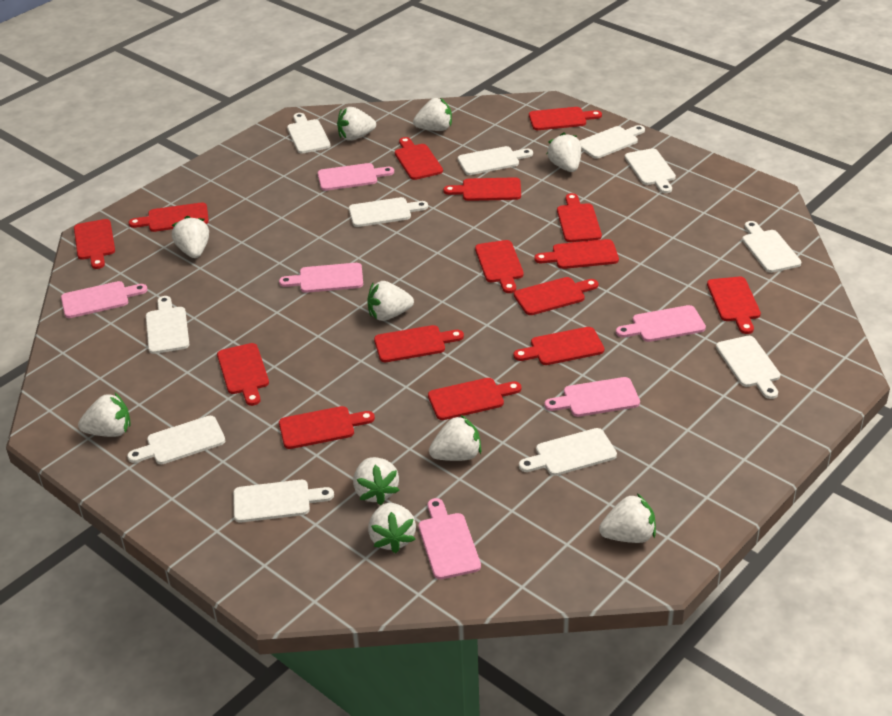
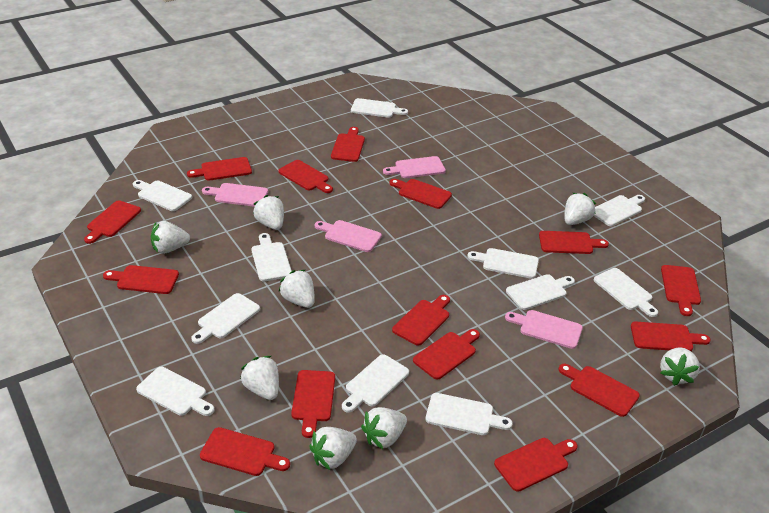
pink cutting board: [61,281,148,318] [279,263,363,293] [318,163,394,191] [419,498,481,579] [544,377,640,417] [616,305,706,342] = 6 -> [202,183,268,207] [315,220,382,252] [383,156,446,178] [505,310,583,349] = 4
white strawberry: [78,393,131,437] [172,216,209,258] [337,107,376,141] [353,457,400,505] [367,281,414,321] [368,503,416,553] [413,98,452,131] [429,415,481,461] [547,133,581,172] [599,493,656,543] = 10 -> [151,221,190,254] [240,356,279,400] [253,195,284,230] [279,270,315,308] [309,427,357,470] [361,407,407,449] [564,193,596,225] [660,347,700,386] = 8

